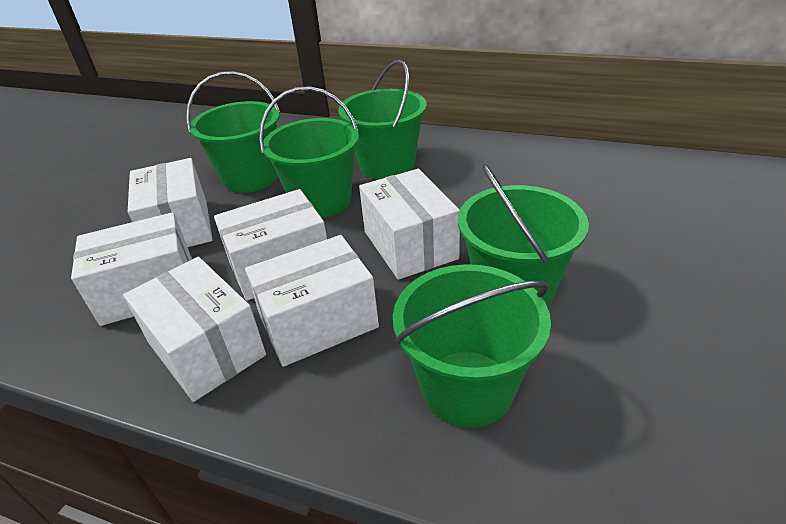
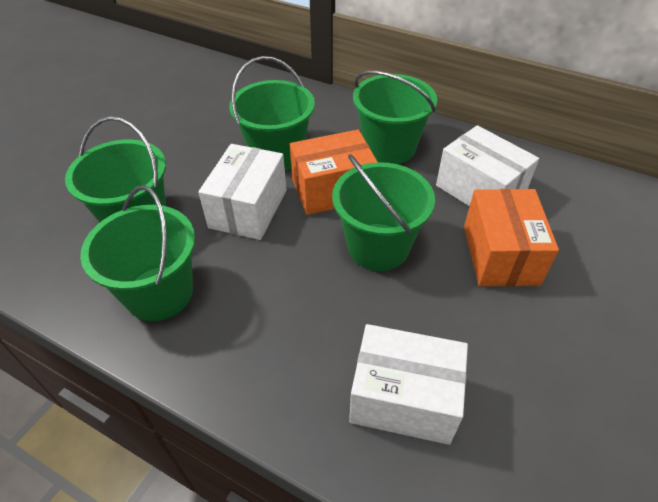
orange box: none = 0 -> [290,130,378,215] [464,189,559,286] = 2
white box: [71,212,192,326] [123,257,266,402] [128,158,213,247] [214,189,327,301] [245,235,379,367] [359,169,460,280] = 6 -> [199,144,287,240] [349,324,468,445] [436,125,539,207] = 3

